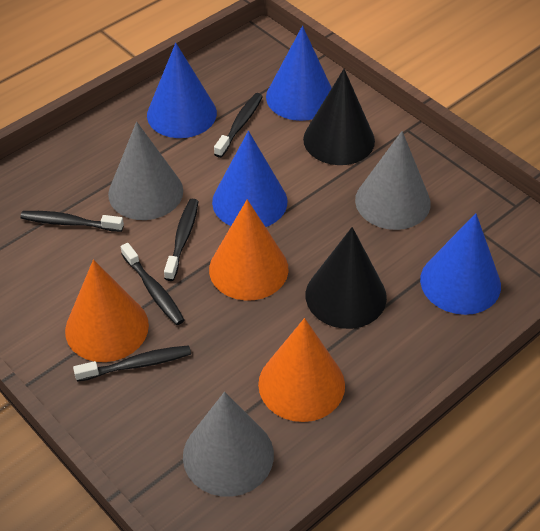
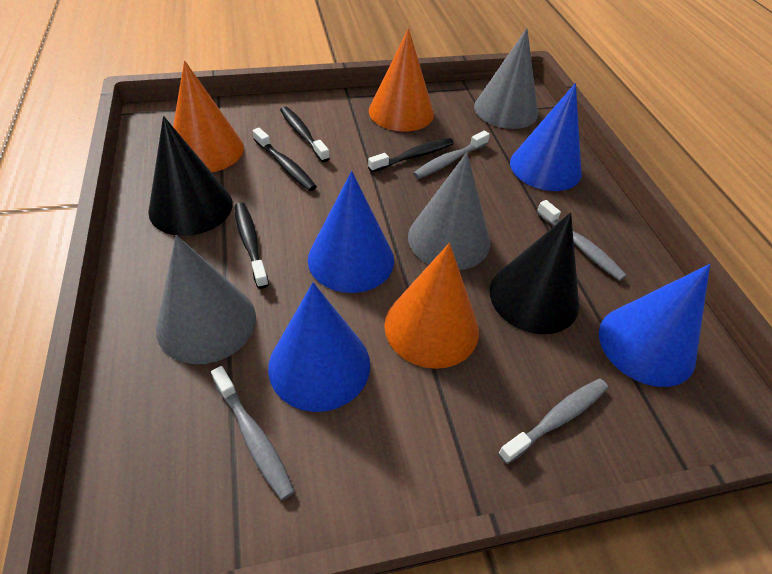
black toothbrush: [20,211,124,232] [73,345,191,382] [121,243,184,325] [164,199,198,281] [214,93,263,158] = 5 -> [235,203,269,289] [253,128,317,191] [280,107,330,162] [368,138,454,173] = 4
grey toothbrush: none = 0 -> [211,366,295,500] [413,131,490,179] [498,379,608,464] [537,200,627,281] = 4

